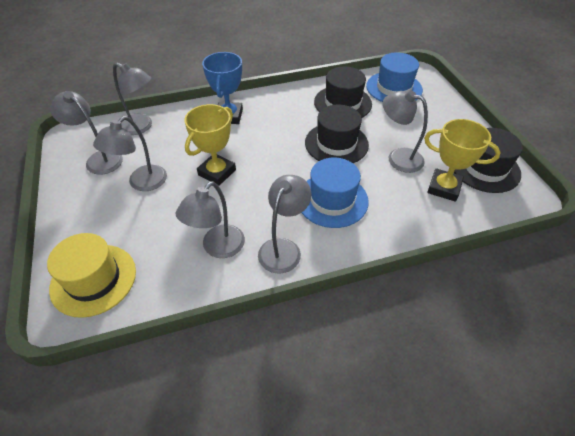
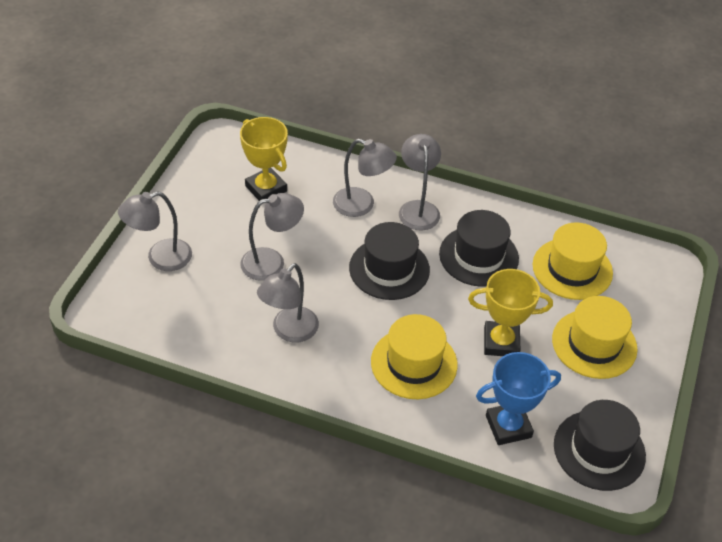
blue hat: [302,157,369,228] [366,52,423,102] = 2 -> none = 0
grey lamp: [50,91,123,175] [93,116,167,191] [113,62,152,135] [176,181,245,258] [258,175,311,274] [383,90,428,173] = 6 -> [118,191,192,271] [240,193,304,281] [257,263,319,343] [333,139,397,217] [399,134,441,230] = 5
yellow hat: [47,233,136,318] = 1 -> [371,314,458,399] [533,222,613,300] [552,296,637,379] = 3

